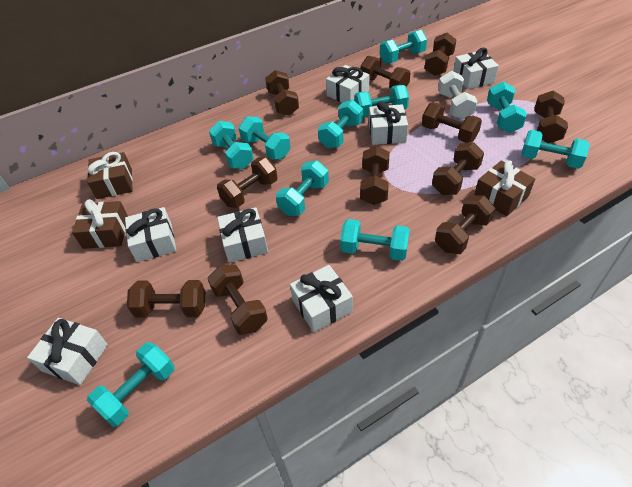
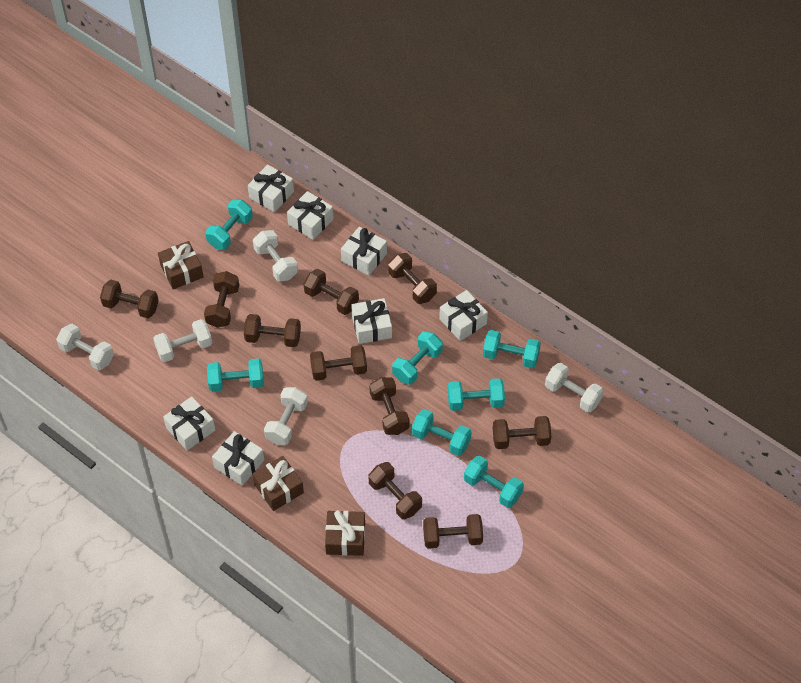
brown dumbbell: [127,280,205,318] [208,264,268,335] [217,157,278,208] [265,70,299,116] [360,146,389,205] [361,56,410,90] [422,103,482,143] [424,33,456,76] [432,142,484,195] [435,195,495,254] [535,90,568,143] = 11 -> [100,280,159,318] [204,271,239,328] [244,314,301,347] [303,269,359,315] [310,345,367,381] [368,462,422,519] [370,377,410,435] [388,253,437,304] [423,514,483,549] [493,416,551,449] = 10
turquoise dumbbell: [87,342,175,427] [209,121,254,169] [239,117,291,160] [276,160,329,216] [318,100,363,149] [340,219,410,261] [354,85,409,117] [380,30,427,64] [487,82,527,133] [522,130,590,169] = 10 -> [206,199,253,250] [207,359,264,392] [392,331,443,385] [412,409,472,456] [448,378,505,411] [464,456,524,508] [483,330,541,368] = 7
white dumbbell: [438,71,477,120] = 1 -> [56,324,114,371] [153,319,212,362] [253,230,298,281] [264,387,308,445] [545,363,604,412] = 5

